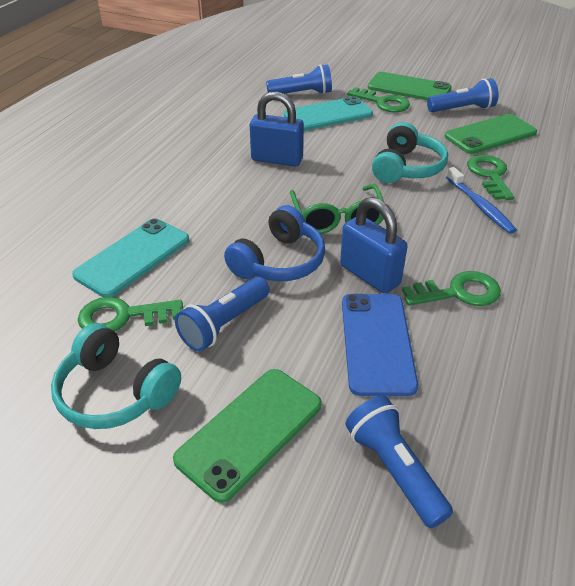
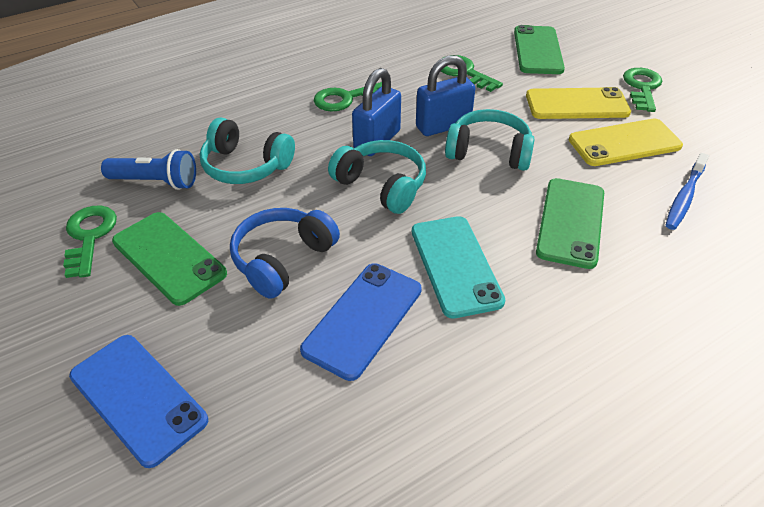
blue flashlight: [175,277,270,351] [266,64,332,94] [345,396,453,528] [427,78,498,112] = 4 -> [101,149,196,190] = 1
blue phone: [342,294,418,396] = 1 -> [69,335,208,468] [300,263,422,381] = 2
green glasses: [290,184,384,234] = 1 -> none = 0
turquoise headphones: [51,323,181,429] [372,122,448,183] = 2 -> [200,117,295,184] [328,140,426,214] [445,109,535,171] = 3
turquoise phone: [72,218,189,297] [284,96,373,131] = 2 -> [412,216,505,318] = 1
yellow phone: none = 0 -> [526,87,631,119] [569,118,683,166] = 2

